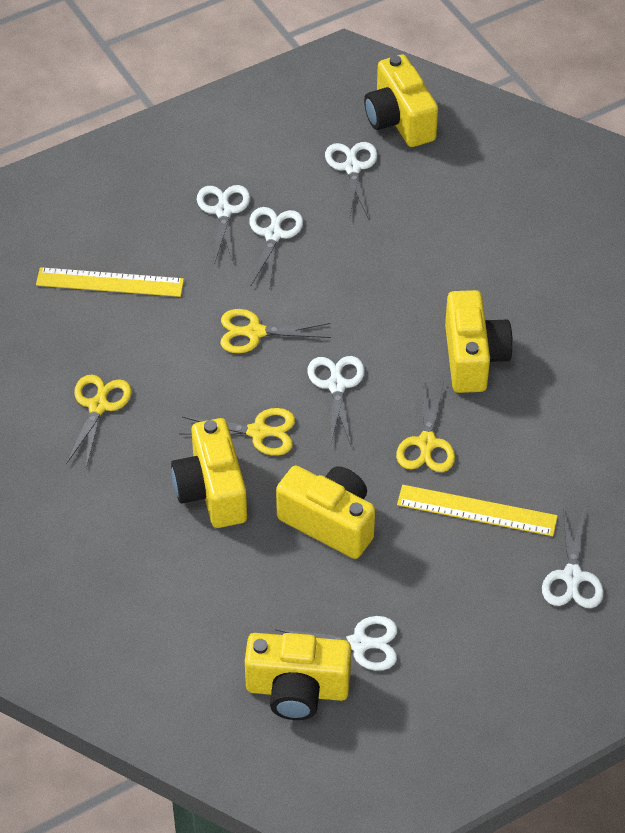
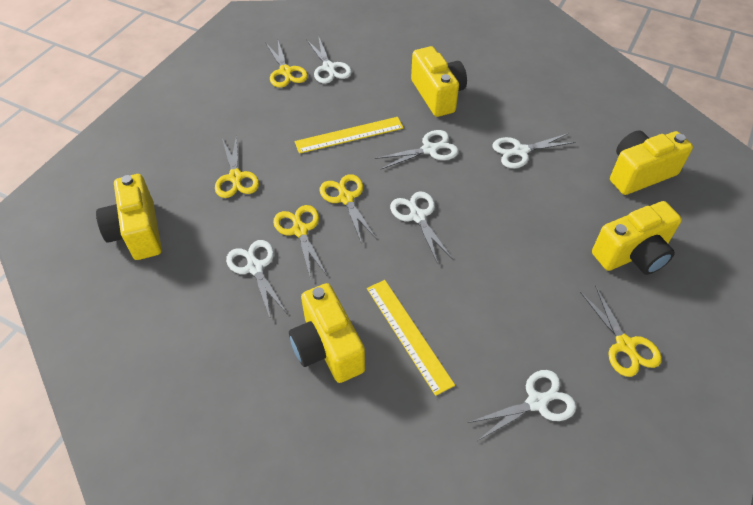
yellow scissors: [66,374,132,469] [180,408,295,456] [221,309,331,353] [396,381,455,472] = 4 -> [215,135,259,198] [266,41,308,88] [273,205,327,280] [320,174,377,241] [580,286,662,377] = 5

